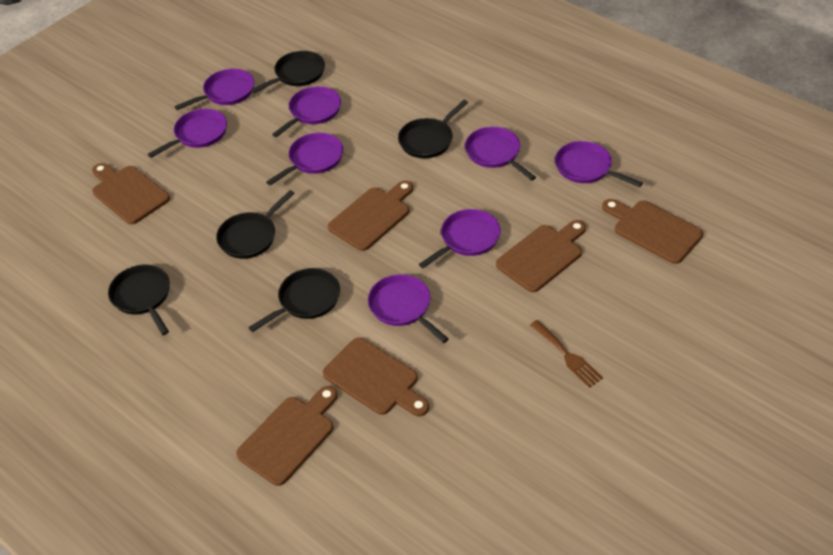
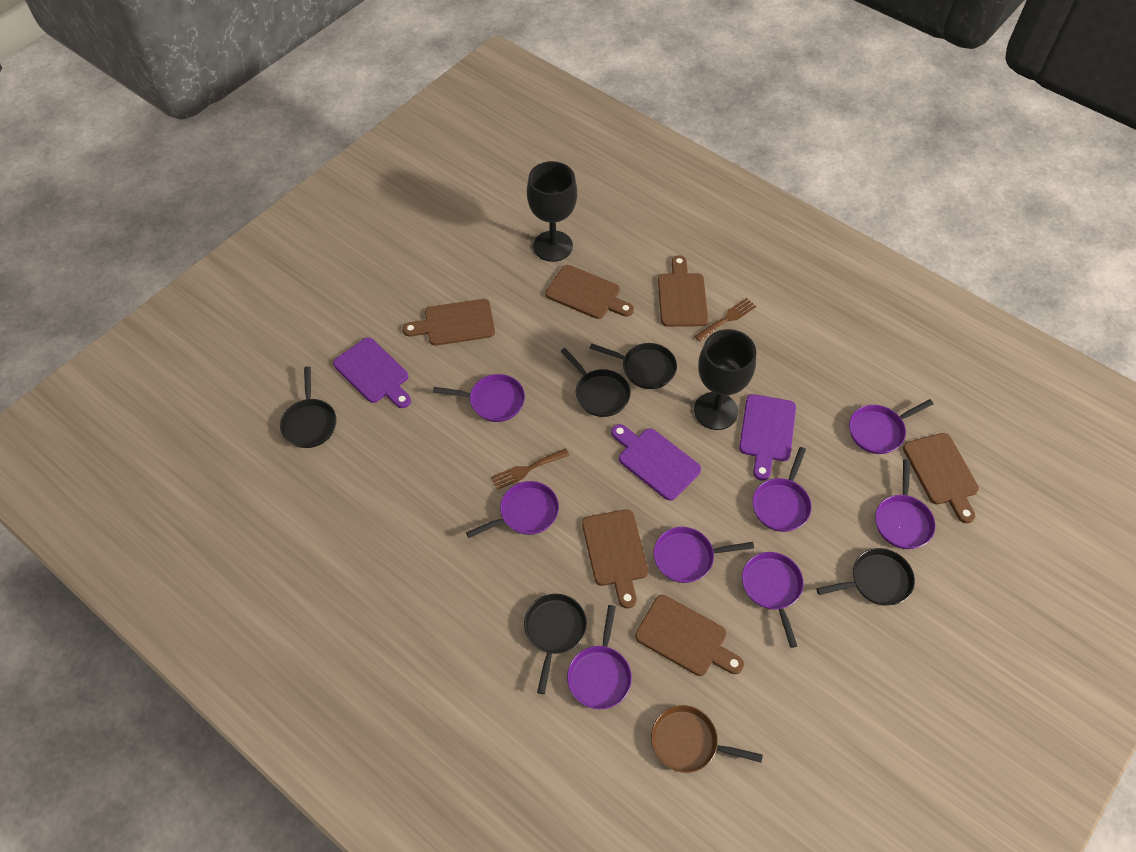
black goblet: none = 0 -> [527,161,577,262] [694,329,756,430] = 2
brown fork: [530,320,603,388] = 1 -> [491,448,570,490] [695,298,756,342] = 2
brown pan: none = 0 -> [651,705,763,773] = 1
purple cutting board: none = 0 -> [333,337,411,408] [611,424,701,501] [739,394,796,481] = 3

